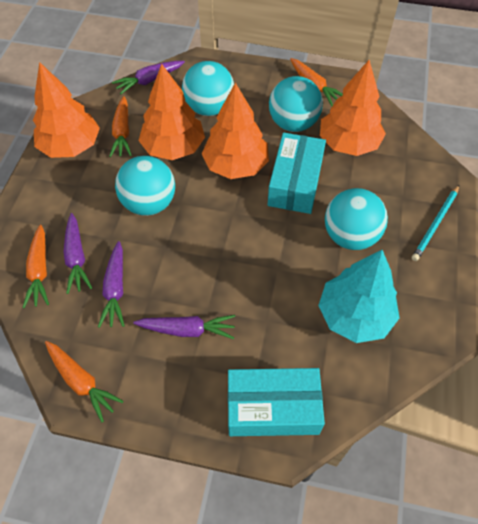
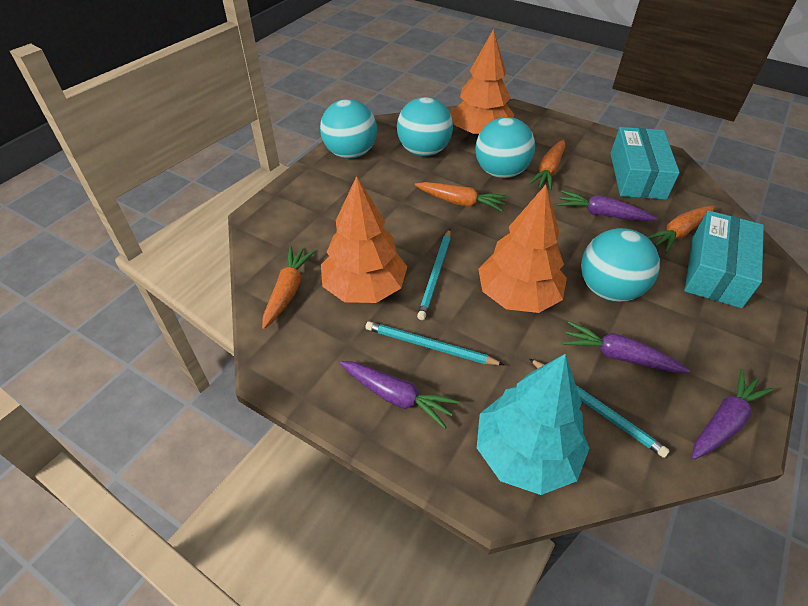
orange tree: [33,62,100,158] [139,64,205,160] [201,83,269,179] [320,60,386,156] = 4 -> [321,176,407,303] [450,29,514,137] [478,185,567,313] = 3
turquoise pencil: [412,185,459,261] = 1 -> [366,321,504,365] [417,229,451,320] [529,358,670,458] = 3

